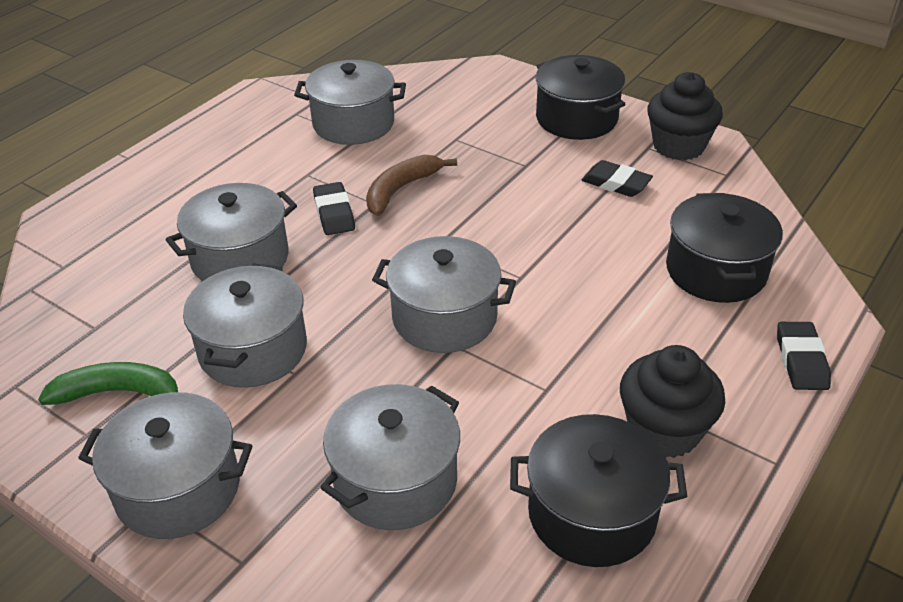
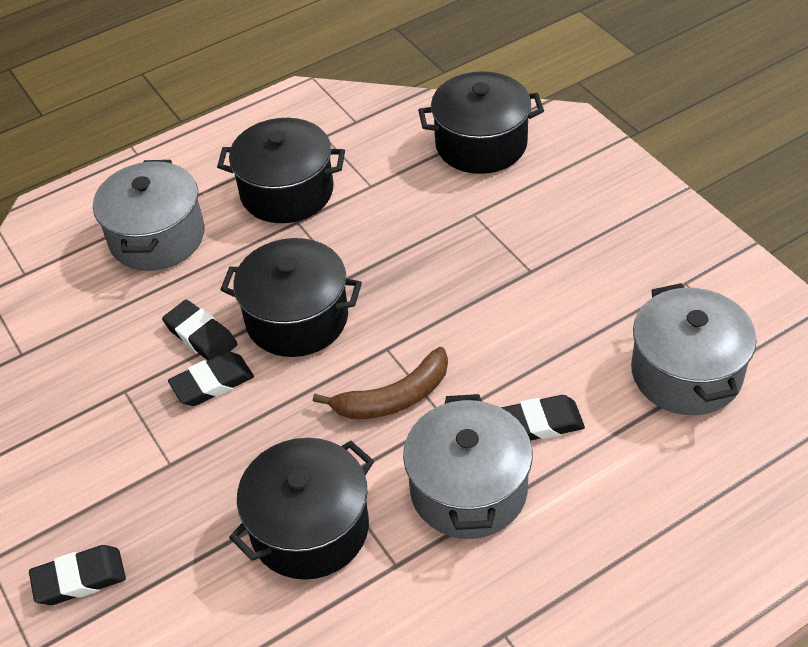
black cupcake: [620,345,725,458] [647,72,723,160] = 2 -> none = 0
black eraser: [313,182,355,235] [582,160,653,197] [777,322,831,390] = 3 -> [29,545,126,605] [162,300,237,360] [168,351,254,406] [501,395,585,441] = 4
black pot: [510,414,687,567] [536,55,626,140] [666,193,783,303] = 3 -> [217,118,345,223] [220,238,362,357] [229,438,374,580] [418,71,544,174] = 4
green banana: [38,362,178,405] = 1 -> none = 0
grey pot: [78,392,252,539] [166,183,297,281] [183,264,307,388] [294,60,406,145] [320,384,460,530] [372,236,516,353] = 6 -> [93,160,205,271] [403,394,533,539] [631,283,757,415] = 3

